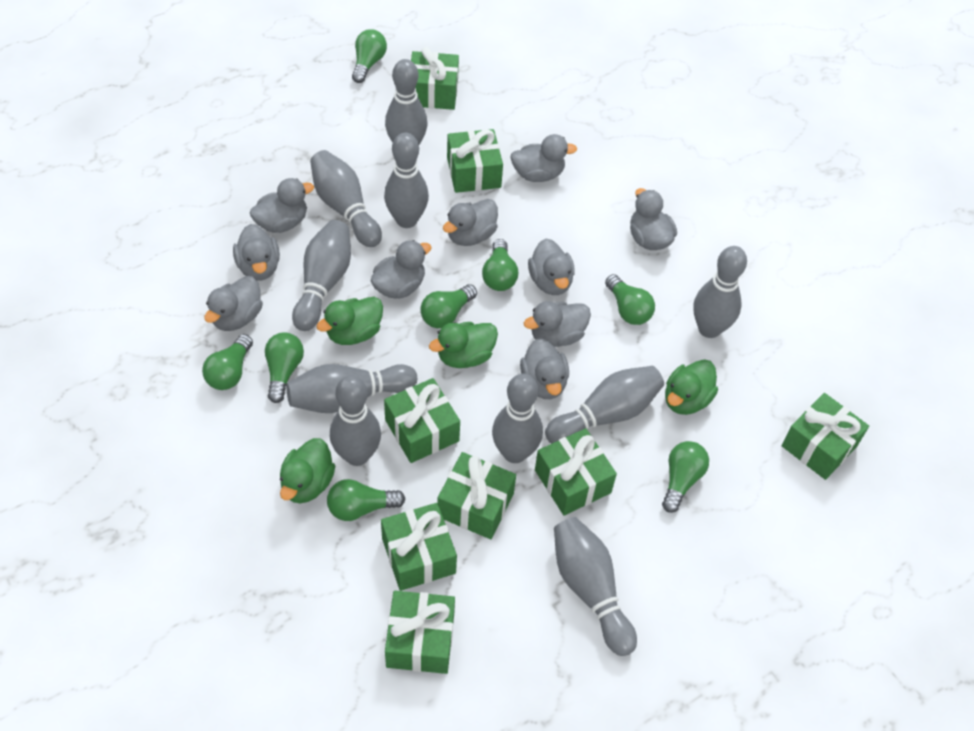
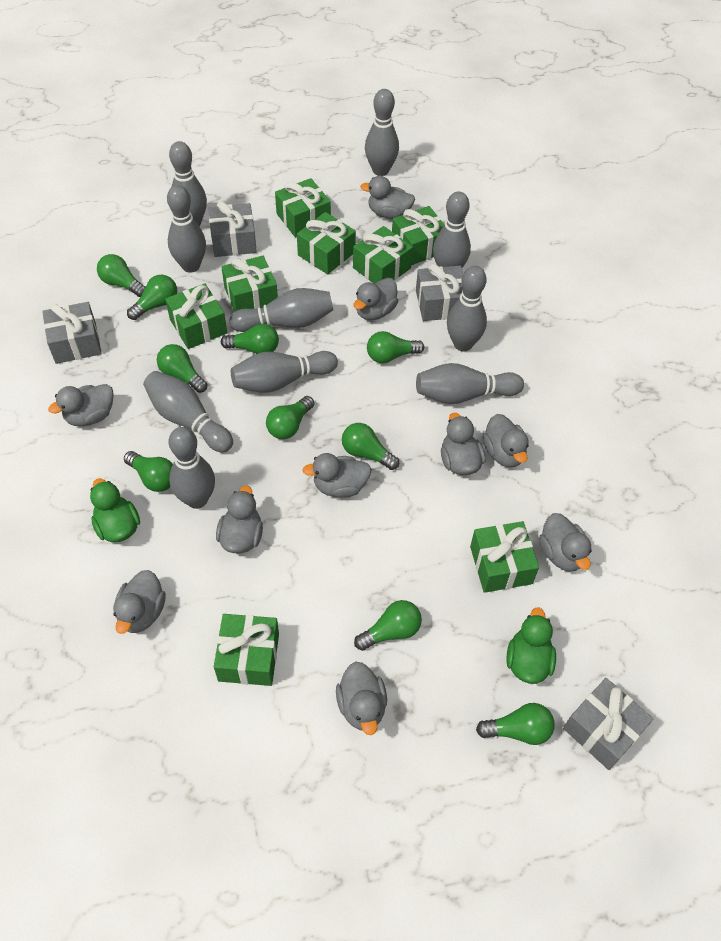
green duck: [280,438,335,503] [316,297,383,345] [429,322,498,368] [665,359,718,415] = 4 -> [90,478,140,542] [506,607,556,684] = 2
green light bulb: [202,334,253,390] [265,333,304,403] [327,479,405,521] [352,29,387,83] [420,284,477,329] [482,239,518,291] [605,274,655,325] [662,441,709,513] = 8 -> [97,254,146,297] [124,451,173,492] [127,275,177,320] [157,344,208,393] [221,324,279,354] [266,396,314,439] [342,423,399,470] [354,600,422,651] [367,331,424,363] [476,703,555,745] = 10
grey gift: none = 0 -> [42,302,102,364] [208,201,257,257] [416,264,463,321] [563,678,653,770] = 4

